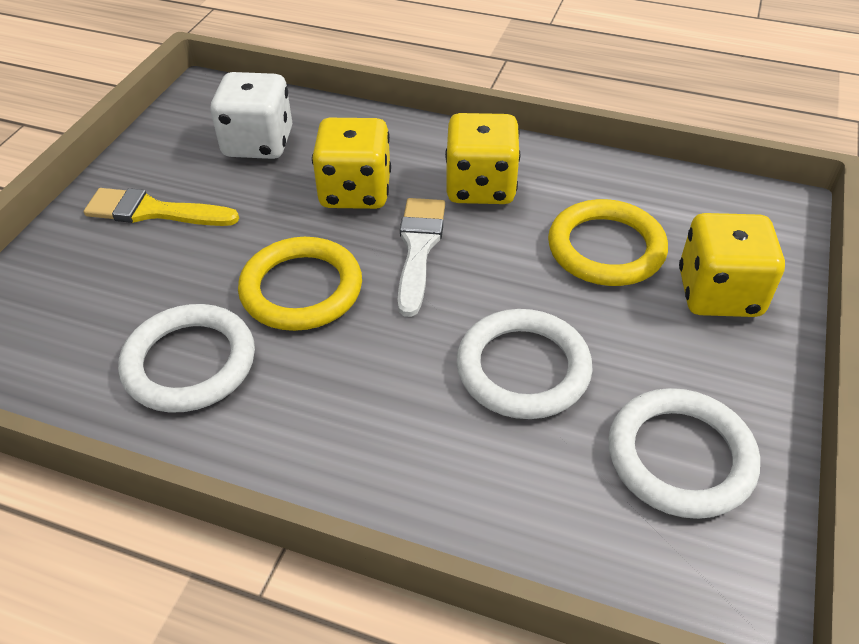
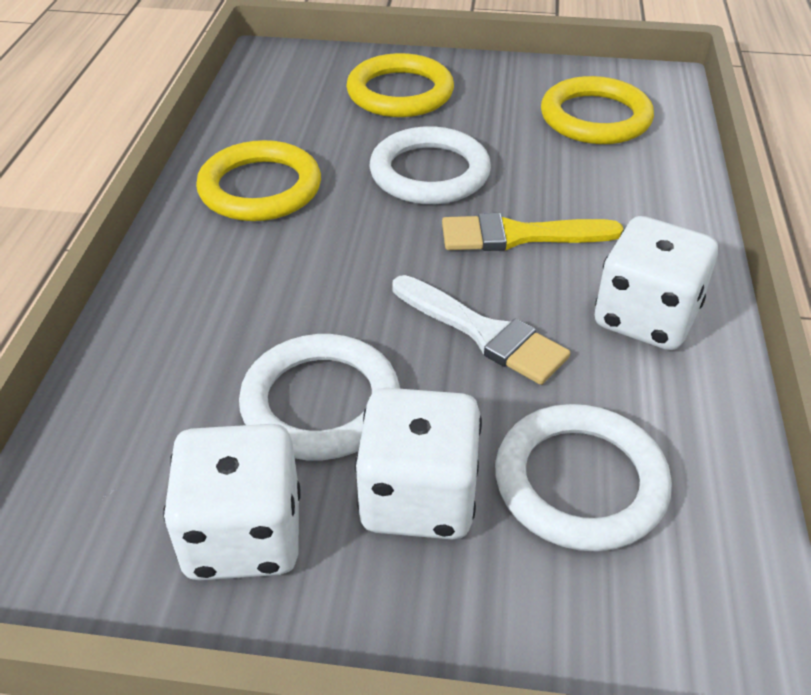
white dice: [210,72,292,159] = 1 -> [163,424,301,580] [355,388,482,540] [595,216,718,350] = 3
yellow dice: [312,118,391,209] [445,113,520,204] [679,213,785,317] = 3 -> none = 0
yellow ring: [238,237,362,331] [548,199,668,286] = 2 -> [196,140,321,221] [346,53,454,117] [541,76,654,144] = 3

